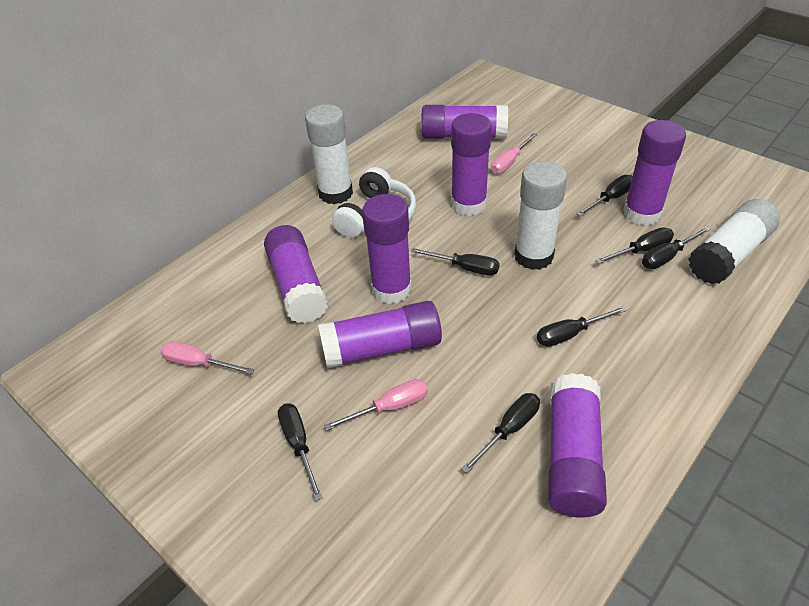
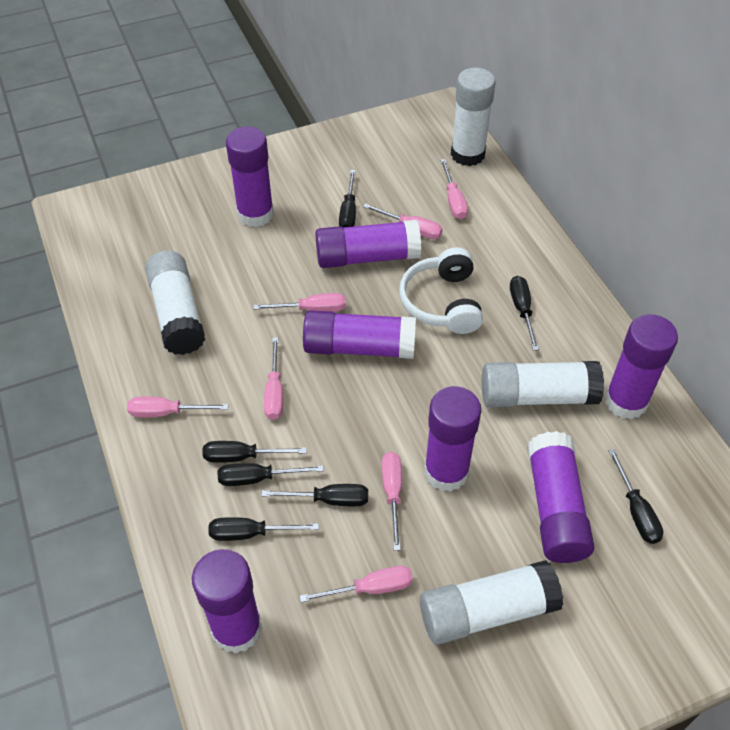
pink screwdriver: [161,341,254,374] [324,379,428,431] [491,133,538,174] = 3 -> [127,397,228,417] [253,293,346,312] [264,337,283,420] [300,566,413,602] [363,203,443,239] [382,452,402,551] [440,159,468,219] = 7
white glue stick: [305,104,353,204] [514,161,567,270] [688,199,780,284] = 3 -> [145,251,205,355] [420,560,563,645] [451,68,496,166] [482,361,604,407] = 4

